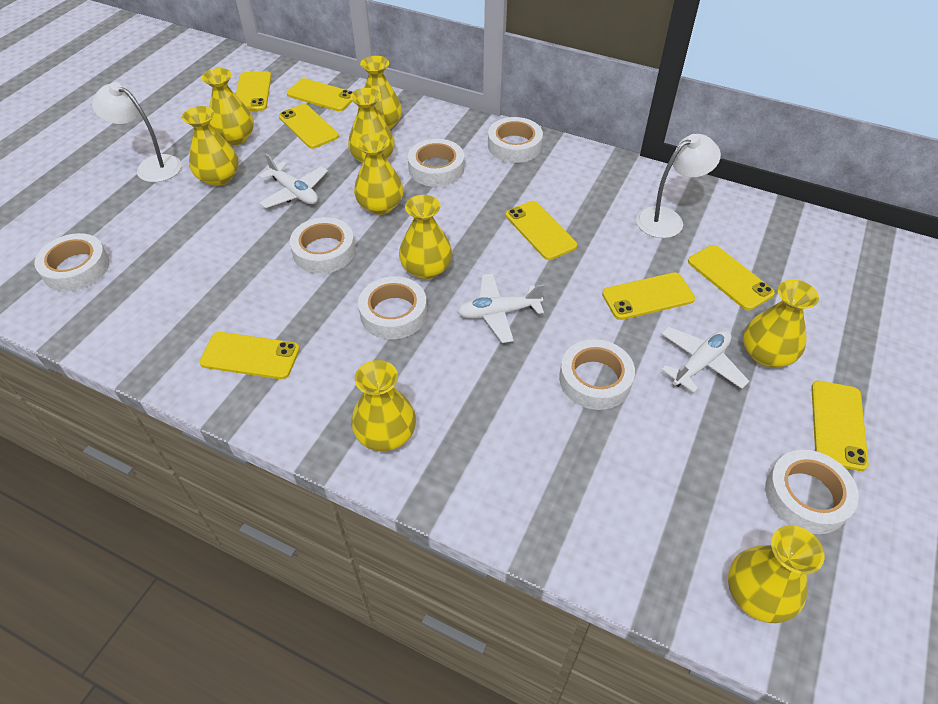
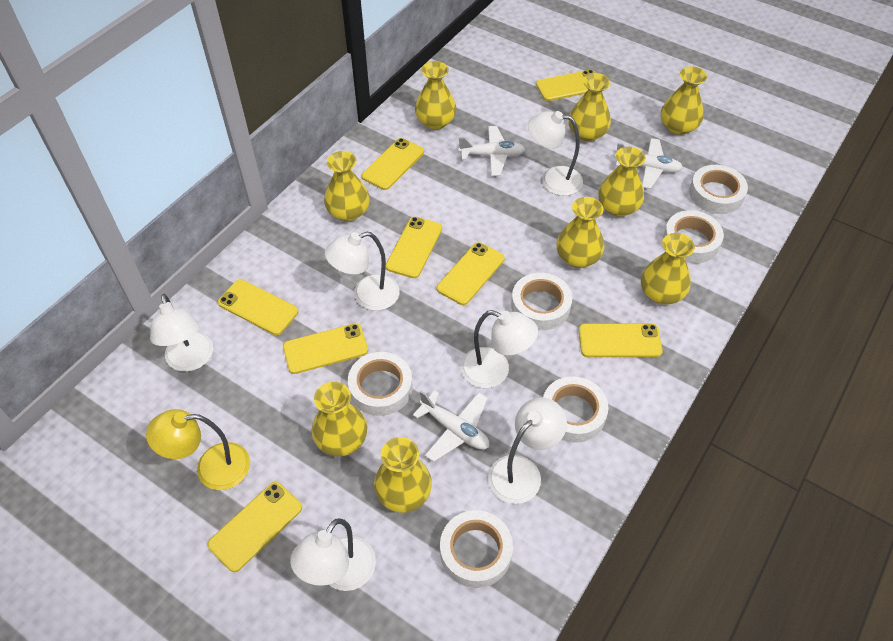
white lamp: [92,82,182,182] [636,134,721,238] = 2 -> [150,294,213,372] [290,518,376,591] [325,232,400,311] [461,310,538,388] [488,397,567,504] [528,111,583,196] = 6
white tape: [34,233,110,292] [290,217,355,274] [358,276,427,339] [408,139,464,187] [488,117,543,163] [559,339,635,410] [765,450,859,534] = 7 -> [348,352,413,416] [440,510,513,588] [511,273,572,330] [543,376,608,443] [663,210,724,263] [689,165,748,214] = 6
yellow lamp: none = 0 -> [146,409,250,490] = 1

